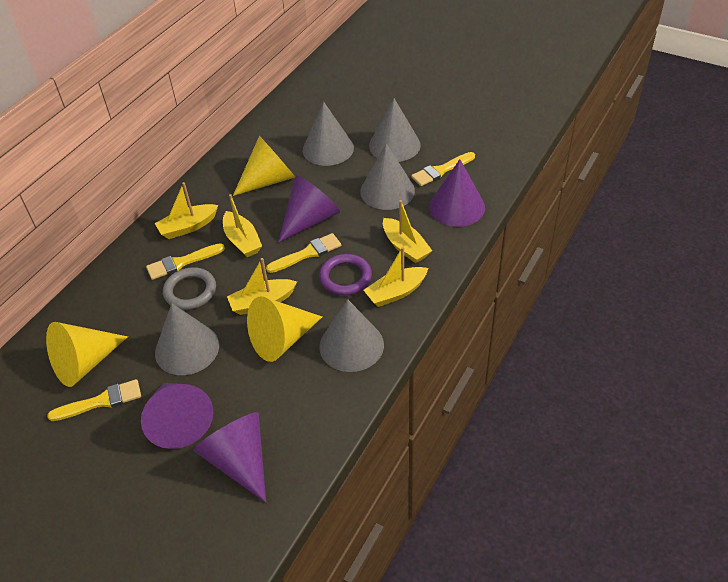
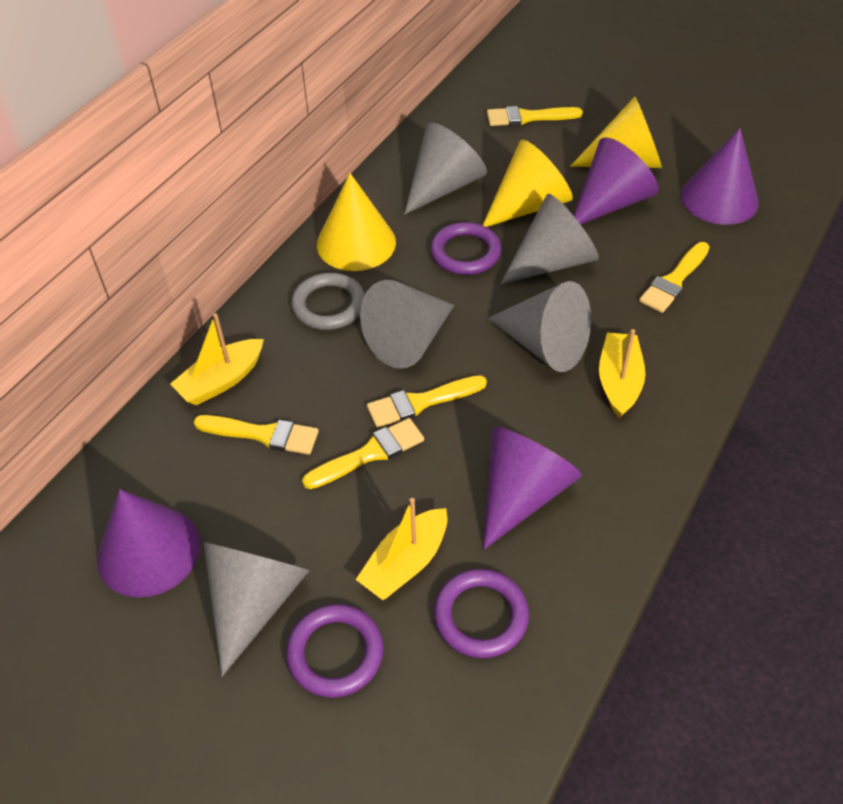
purple ring: [319,254,372,296] = 1 -> [286,604,384,698] [430,222,501,275] [434,569,529,658] = 3
yellow boat: [155,182,218,239] [223,194,262,257] [227,258,297,315] [364,247,428,307] [383,200,432,263] = 5 -> [170,313,264,406] [355,498,447,600] [599,329,646,418] = 3
yellow brush: [47,379,141,421] [146,243,225,280] [266,233,341,273] [411,152,475,186] = 4 -> [194,415,319,455] [302,418,424,489] [367,375,487,428] [487,106,583,126] [639,242,710,313] = 5

